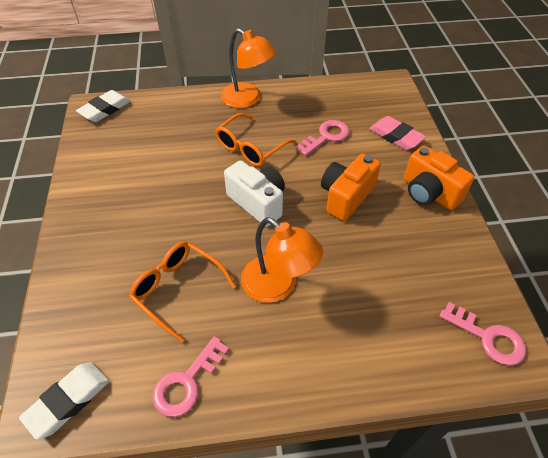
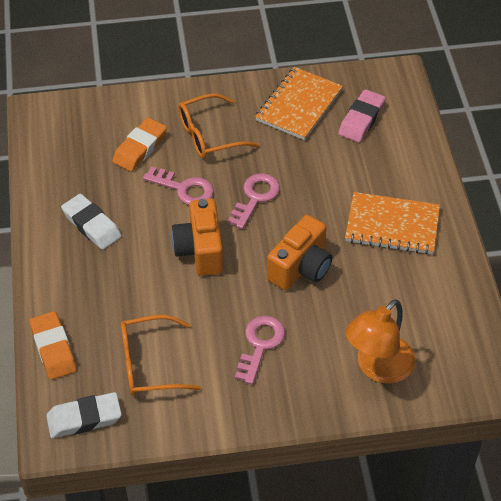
orange eraser: none = 0 -> [29,311,77,380] [112,118,167,172] = 2
orange lamp: [221,28,276,108] [241,217,323,303] = 2 -> [345,299,415,384] = 1
orange notebook: none = 0 -> [255,67,343,140] [345,192,440,255] = 2
white camera: [224,160,285,227] = 1 -> none = 0

